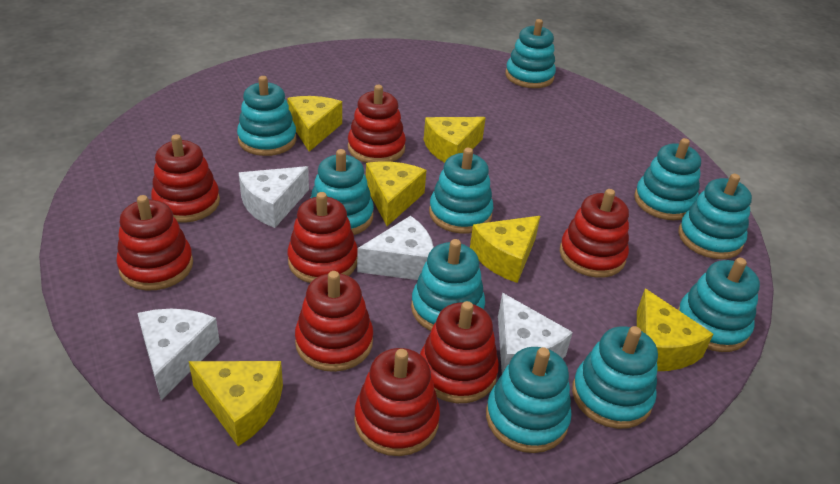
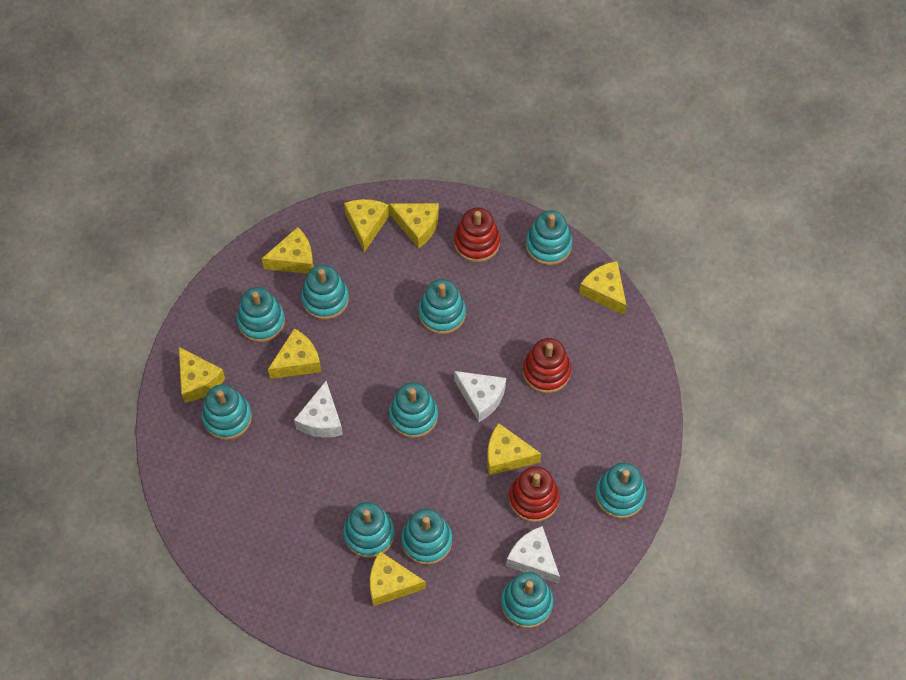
red stacking toy: [116,195,193,290] [151,134,220,223] [287,192,358,283] [295,271,373,372] [348,85,406,163] [354,348,440,456] [420,301,499,403] [560,189,629,278] = 8 -> [454,207,500,262] [509,466,560,522] [523,338,571,393] = 3
white cheese: [137,309,220,400] [239,166,309,228] [357,216,434,280] [498,293,573,374] = 4 -> [294,381,343,437] [454,371,506,422] [506,526,560,584] = 3
yellow cheese: [189,361,283,446] [287,96,342,152] [366,162,426,226] [424,117,486,163] [470,216,540,283] [637,288,713,371] = 6 -> [179,347,225,403] [261,227,314,274] [268,328,321,379] [344,199,390,252] [370,551,426,606] [389,203,439,249] [487,423,541,475] [579,261,627,315] = 8

